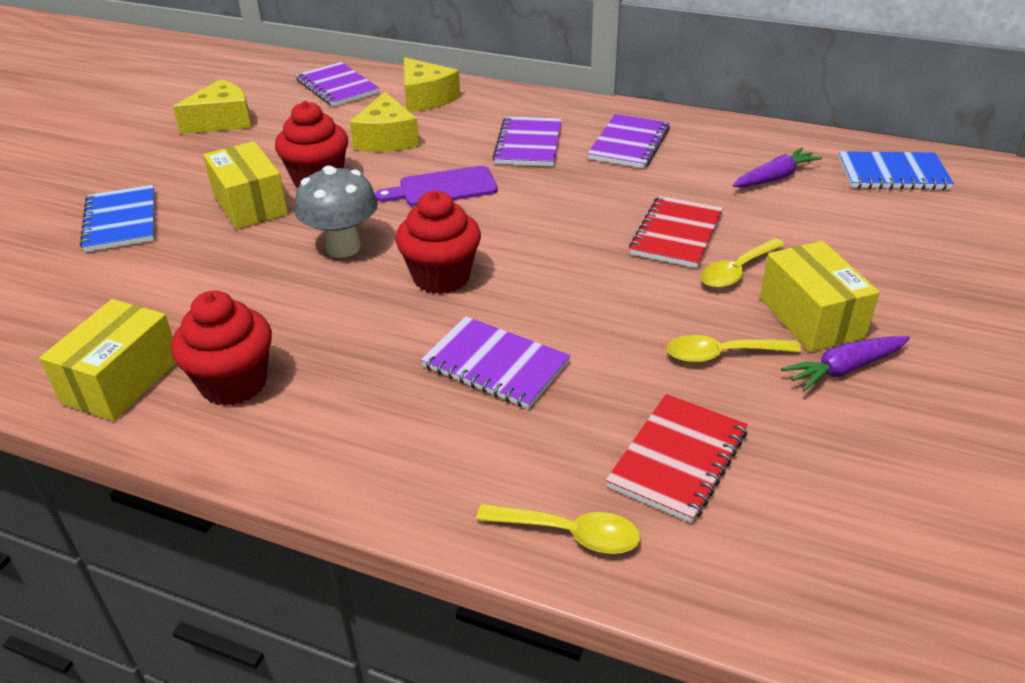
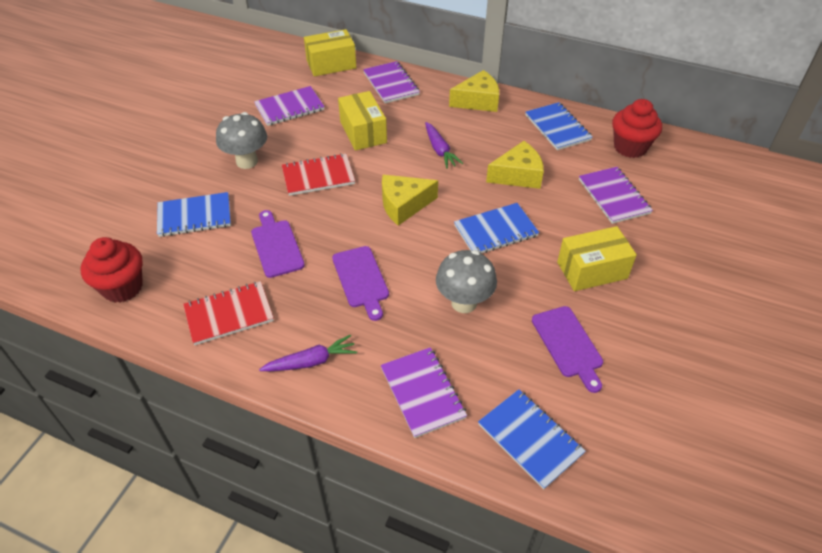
blue notebook: [80,185,155,252] [838,151,954,190] = 2 -> [157,192,231,237] [454,203,539,253] [478,389,586,490] [525,102,593,150] = 4
grey mushroom: [295,166,378,258] = 1 -> [216,112,267,169] [436,250,497,313] = 2
purple cutting board: [375,166,498,206] = 1 -> [251,210,305,278] [332,246,389,321] [532,306,603,393] = 3
red cupcake: [171,291,272,406] [275,101,348,188] [396,191,481,294] = 3 -> [81,237,143,303] [612,99,662,158] = 2
yellow spoon: [476,504,641,554] [667,335,801,363] [700,238,785,288] = 3 -> none = 0

